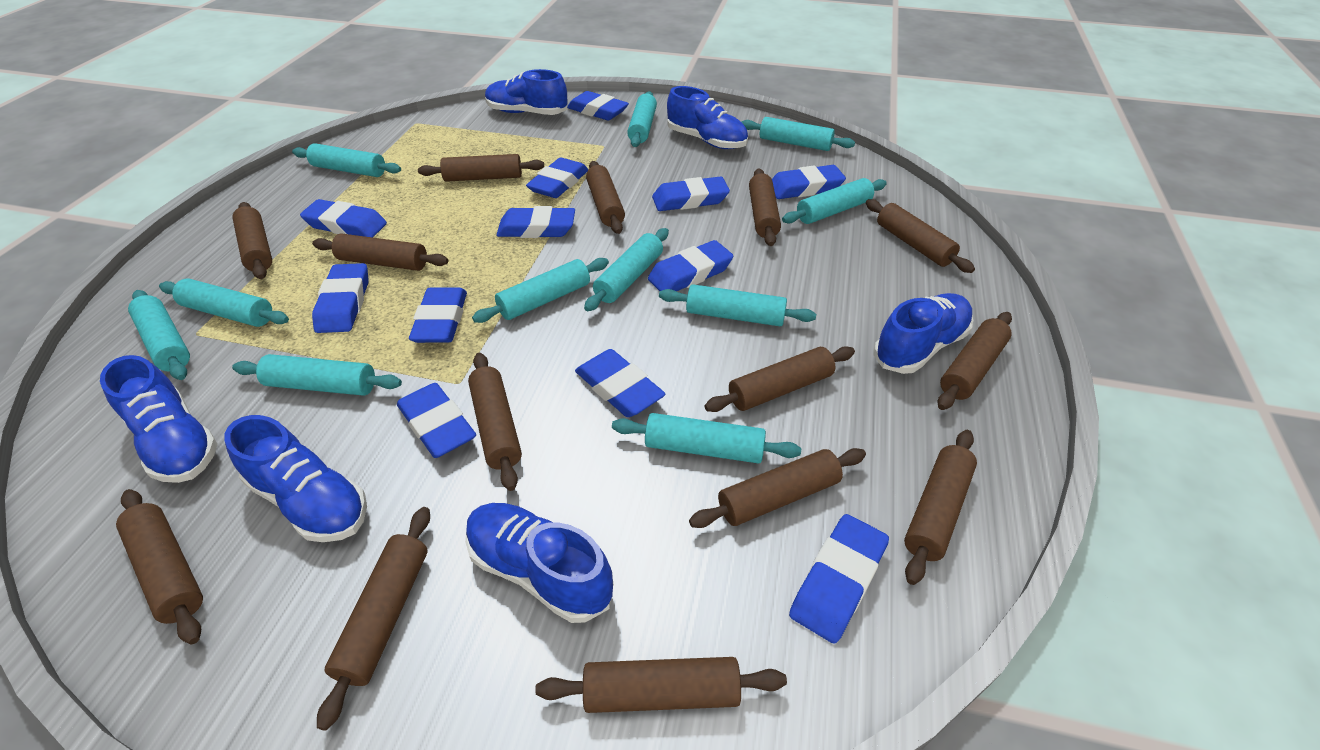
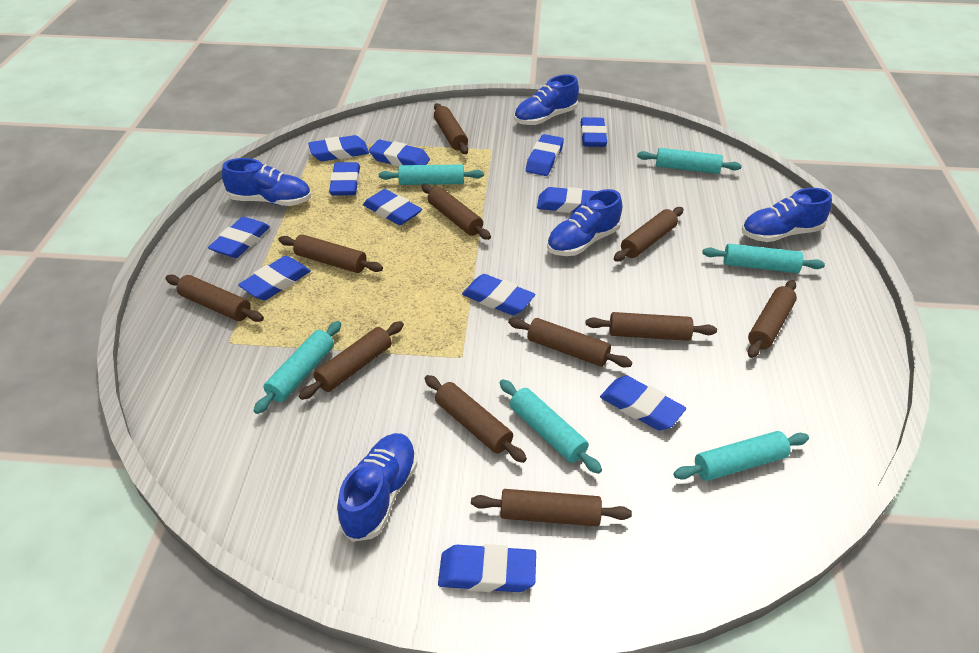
blue shoe: [100,355,218,483] [224,415,367,542] [465,503,613,623] [485,69,567,115] [667,86,748,149] [873,293,973,374] = 6 -> [222,158,311,206] [337,433,417,542] [514,75,579,125] [547,189,622,256] [742,188,832,242] = 5
brown rolling pin: [116,489,203,644] [233,202,272,279] [312,233,448,271] [317,507,430,731] [418,154,544,182] [468,353,522,491] [535,657,787,713] [586,161,625,234] [689,448,866,528] [705,346,855,412] [749,168,781,246] [866,199,975,273] [904,430,977,585] [938,312,1012,410] = 14 -> [165,275,264,322] [279,234,383,273] [299,321,404,400] [422,184,491,240] [425,375,527,463] [434,103,468,154] [471,489,632,526] [508,318,632,368] [586,312,717,341] [614,207,684,262] [748,280,797,358] = 11
turquoise rolling pin: [128,290,190,380] [159,279,289,327] [232,354,402,396] [292,143,401,177] [472,258,609,323] [584,228,669,311] [612,413,801,463] [627,91,657,147] [659,284,816,326] [741,117,855,151] [782,178,887,224] = 11 -> [253,321,341,414] [379,165,484,185] [500,379,602,474] [637,148,742,174] [673,431,809,481] [702,244,825,273] = 6

